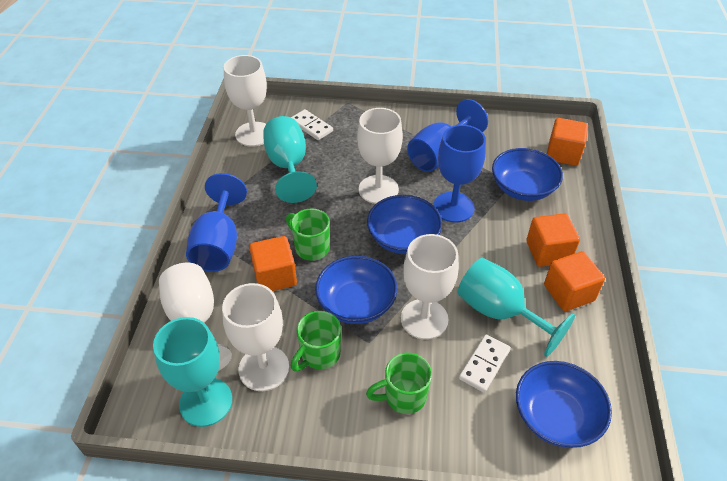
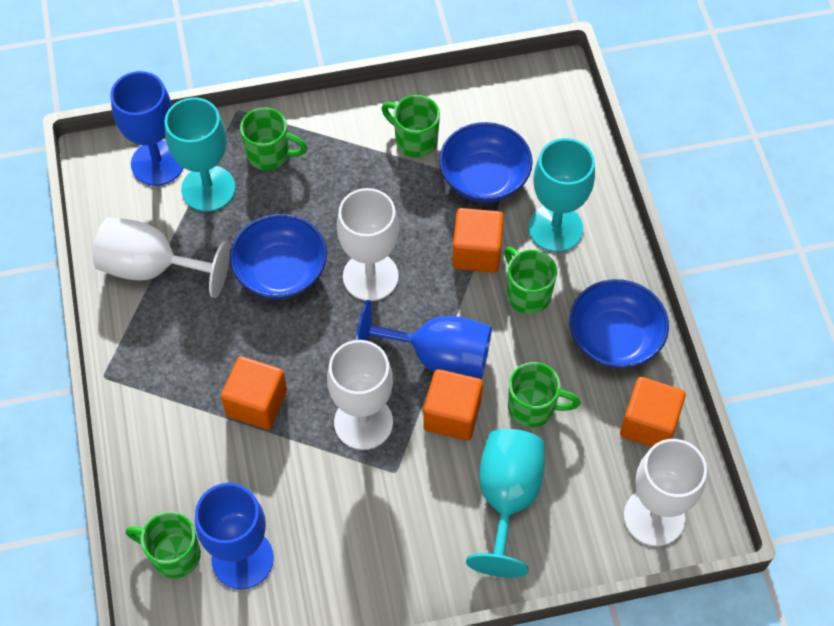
blue bowl: [315,256,397,324] [367,195,442,254] [492,148,563,201] [516,361,612,448] = 4 -> [230,214,327,299] [439,122,533,202] [570,279,669,368] = 3
green mug: [286,209,330,261] [291,311,341,371] [366,353,432,414] = 3 -> [126,512,201,578] [240,107,307,170] [382,95,440,158] [504,246,557,314] [508,362,580,428] = 5
white domino: [291,109,333,140] [459,334,511,393] = 2 -> none = 0
white goblet: [159,263,232,371] [222,283,289,391] [224,55,267,147] [357,108,403,204] [401,234,459,340] = 5 -> [93,218,230,298] [327,340,393,450] [337,188,399,301] [624,439,707,546] = 4

